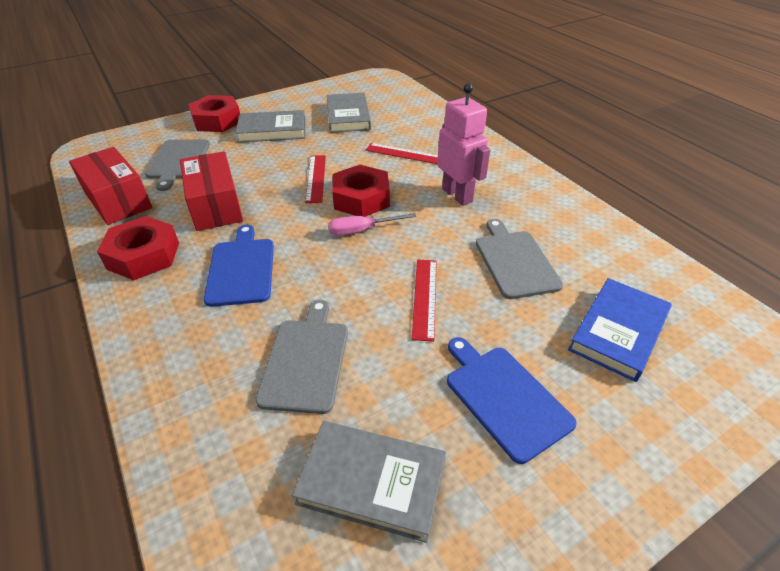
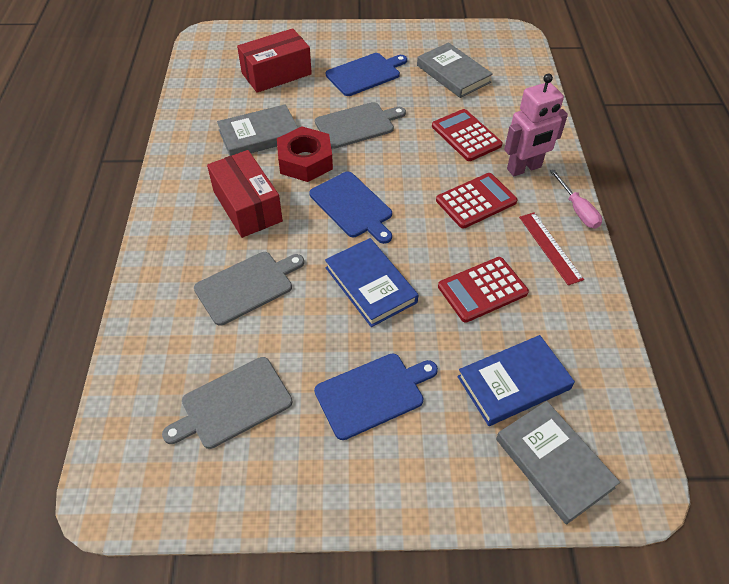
blue book: [568,278,672,382] = 1 -> [325,238,418,327] [457,335,575,426] = 2
blue cutting board: [204,225,274,307] [447,337,577,464] = 2 -> [309,171,392,244] [314,353,438,440] [326,53,407,96] = 3
red calculator: none = 0 -> [432,109,502,161] [436,173,517,229] [438,257,529,322] = 3
red nut: [97,216,179,280] [188,95,240,132] [332,164,390,217] = 3 -> [277,126,333,182] = 1
red ruler: [305,155,326,203] [365,143,438,164] [412,260,437,341] = 3 -> [519,212,584,285] = 1

